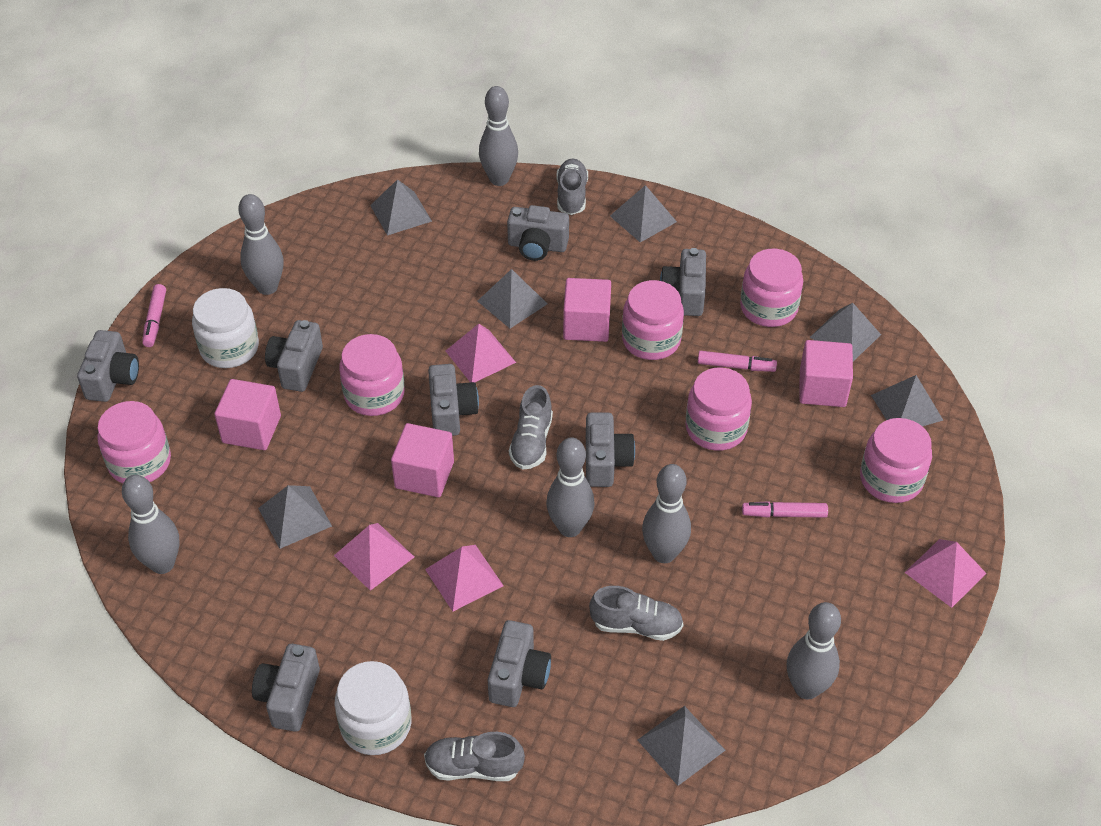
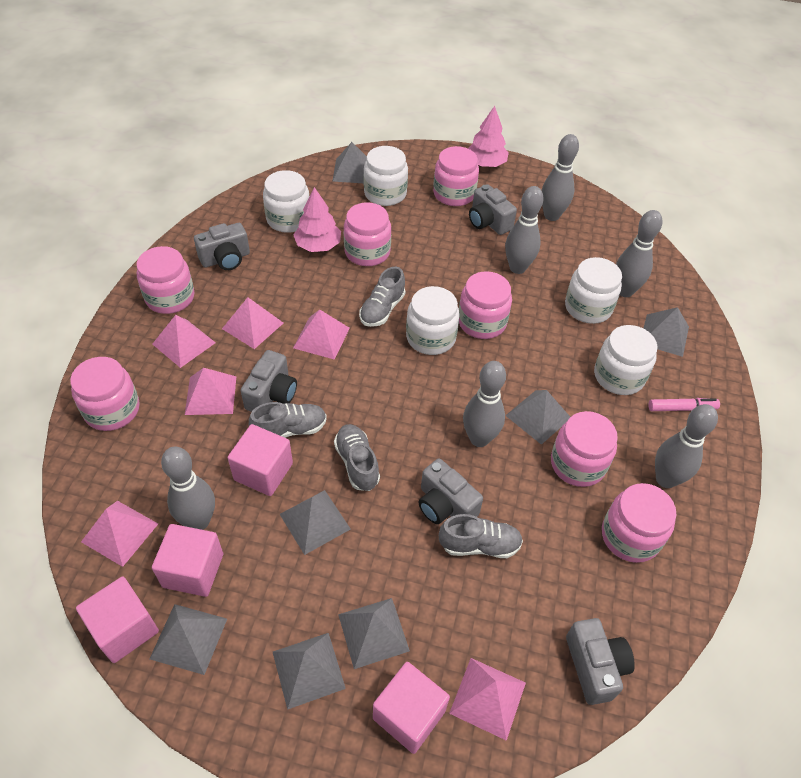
grey camera: [77,330,139,402] [252,644,320,732] [265,320,323,392] [428,364,479,436] [488,620,551,707] [507,205,569,261] [586,412,635,487] [660,248,706,316] = 8 -> [194,223,250,270] [241,350,297,412] [419,459,483,524] [469,184,517,235] [566,618,635,705] = 5
pink jar: [97,401,171,483] [339,334,405,416] [622,280,684,360] [685,367,752,451] [740,249,803,327] [860,418,932,503] = 6 -> [70,357,140,431] [137,246,194,314] [344,203,391,266] [433,146,479,206] [459,271,512,339] [551,411,618,487] [602,483,677,563] = 7
pink marker: [142,284,166,347] [698,351,777,372] [742,501,828,518] = 3 -> [649,398,720,411] = 1
pink pyramid: [334,523,414,591] [425,545,503,612] [446,324,516,382] [904,539,986,608] = 4 -> [81,501,158,567] [152,315,216,368] [185,368,236,415] [222,297,283,349] [293,309,350,360] [449,658,526,741] = 6
pink tree: none = 0 -> [293,187,341,252] [468,106,509,167] = 2
white jar: [192,288,259,368] [335,661,411,755] = 2 -> [263,170,309,233] [364,146,408,206] [406,286,460,355] [565,257,622,324] [594,325,658,395] = 5

